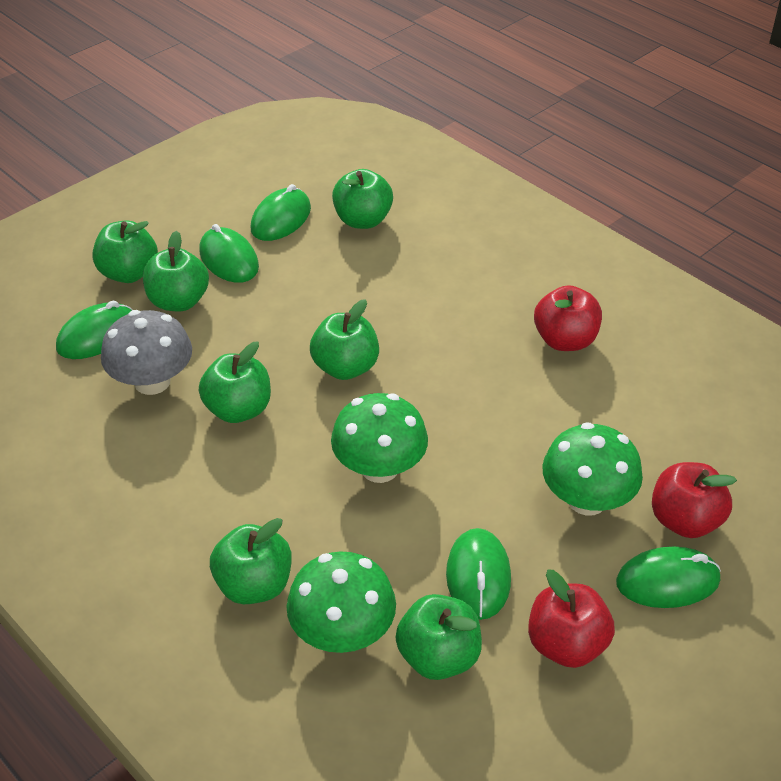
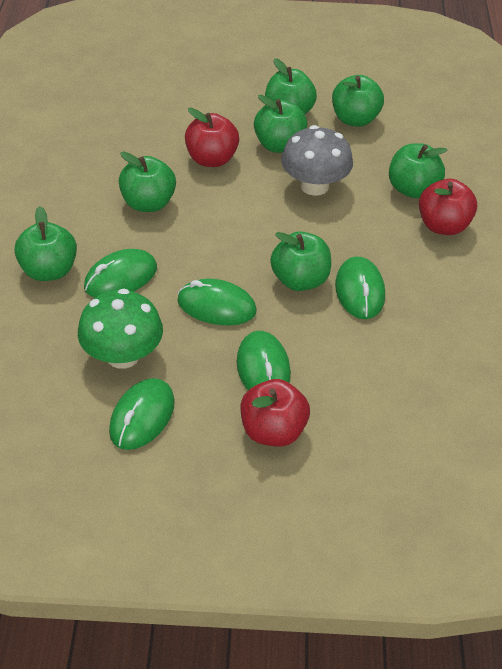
green mushroom: [286,551,396,653] [331,393,428,483] [542,422,643,516] = 3 -> [78,289,163,369] = 1

